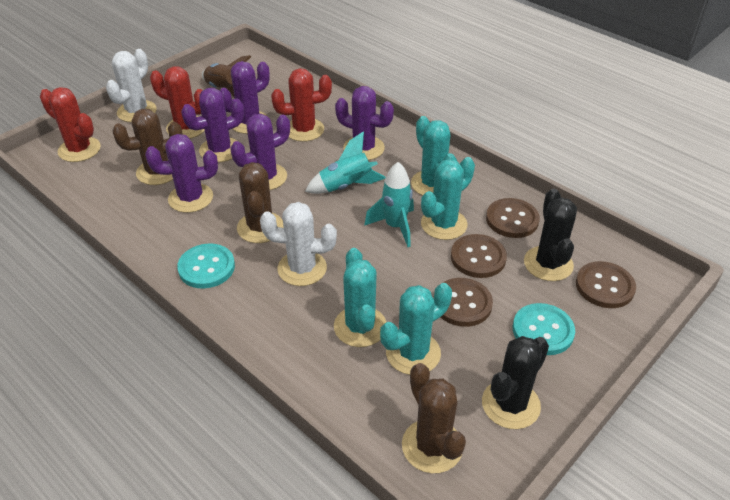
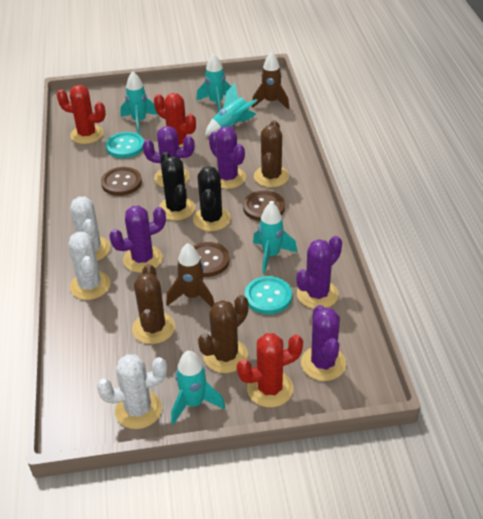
brown button: [441,278,493,327] [451,234,507,278] [486,198,540,238] [576,261,636,308] = 4 -> [101,167,142,196] [193,242,230,277] [243,190,285,221] = 3
brown rocket: [202,55,251,96] = 1 -> [166,243,214,308] [252,52,289,110] = 2
turquoise cactus: [334,248,386,347] [380,283,452,375] [411,116,457,196] [421,157,475,240] = 4 -> none = 0
turquoise rocket: [305,131,386,194] [364,162,414,247] = 2 -> [120,71,158,134] [171,351,225,424] [196,53,231,112] [205,83,258,136] [253,202,297,274] = 5
white cactus: [106,49,157,122] [260,202,337,286] = 2 -> [69,232,111,300] [70,196,110,261] [97,354,167,429] = 3

